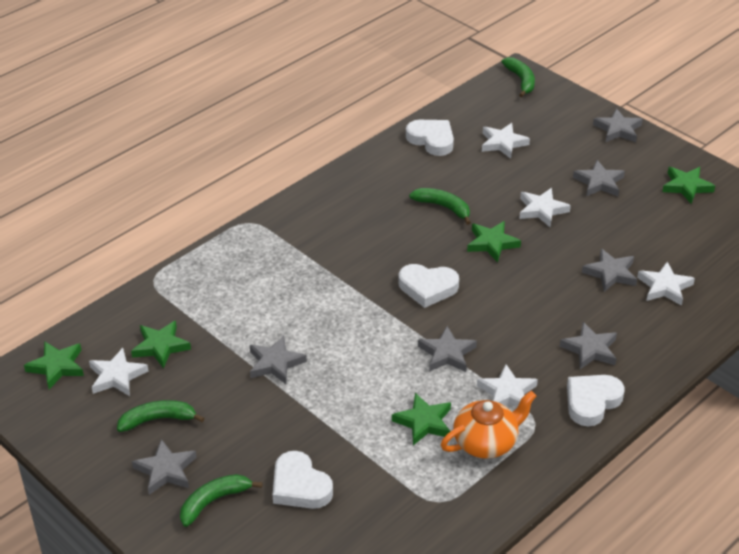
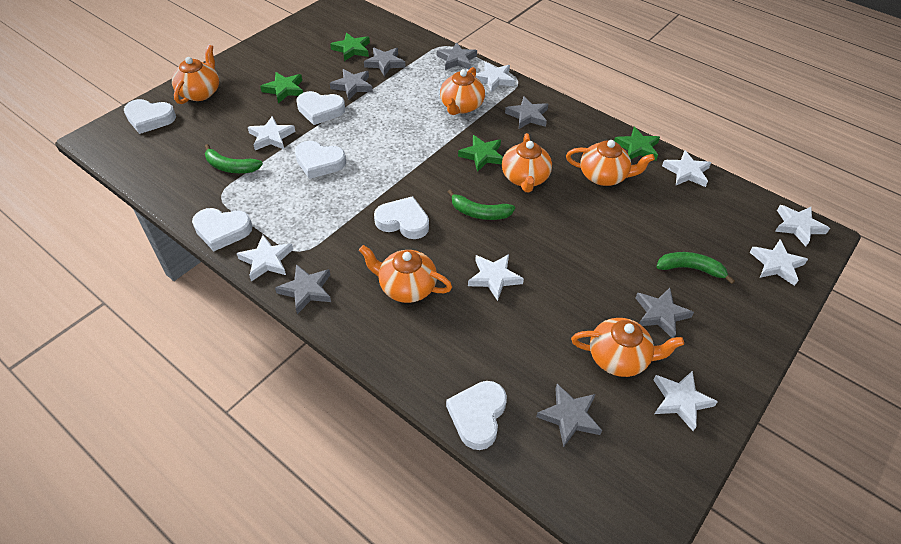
green banana: [117,400,205,432] [180,474,263,527] [409,188,471,225] [502,57,535,97] = 4 -> [205,144,263,173] [448,189,515,220] [656,252,735,284] = 3
green star: [24,341,84,389] [131,321,191,369] [392,393,451,445] [467,221,521,262] [662,167,715,203] = 5 -> [260,72,303,103] [330,33,370,61] [458,135,503,172] [614,127,660,161] = 4
orange teapot: [441,391,536,459] = 1 -> [172,44,219,104] [359,245,452,303] [440,67,485,115] [502,133,552,192] [566,140,655,186] [571,318,684,377] = 6
white heart: [273,451,333,509] [398,264,459,308] [406,120,454,156] [567,375,625,426] = 4 -> [124,99,176,134] [192,208,252,251] [295,141,346,179] [296,91,345,125] [374,196,429,239] [446,381,507,450] = 6
white star: [89,348,149,396] [477,364,538,407] [482,123,530,159] [519,188,571,227] [637,262,695,306] = 5 -> [237,235,293,281] [248,116,295,150] [468,254,524,301] [476,62,515,92] [654,371,718,431] [662,150,712,187] [749,240,808,286] [775,205,830,246] = 8

